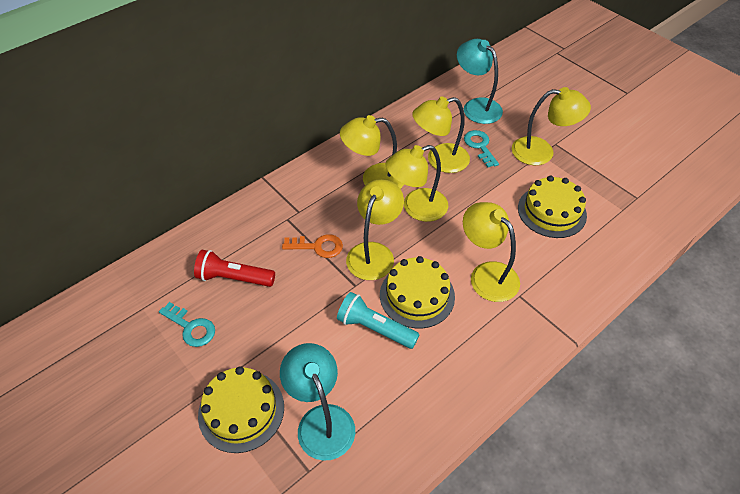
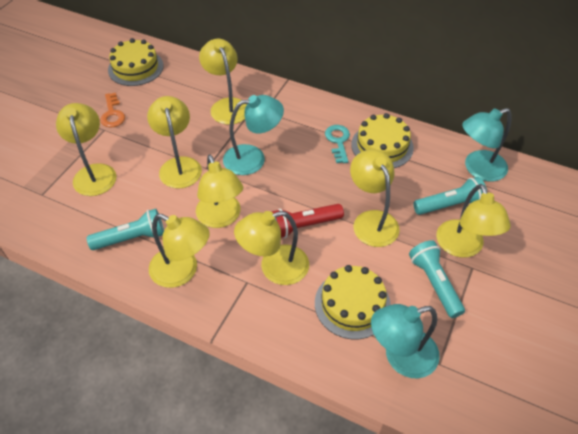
turquoise flashlight: [337,292,420,349] = 1 -> [87,209,164,250] [409,240,465,318] [413,177,487,215] = 3
turquoise key: [159,302,215,347] [464,130,499,168] = 2 -> [325,125,350,163] = 1
turquoise lamp: [280,343,355,461] [457,39,503,124] = 2 -> [223,95,284,175] [371,304,440,378] [462,108,512,182] = 3
yellow lamp: [340,115,404,189] [346,179,404,280] [385,145,448,222] [412,96,470,173] [463,202,520,302] [512,87,591,165] = 6 -> [56,103,117,196] [147,96,202,189] [149,214,210,288] [196,154,243,228] [199,39,247,125] [234,211,309,285] [350,150,400,247] [436,184,511,258] = 8

